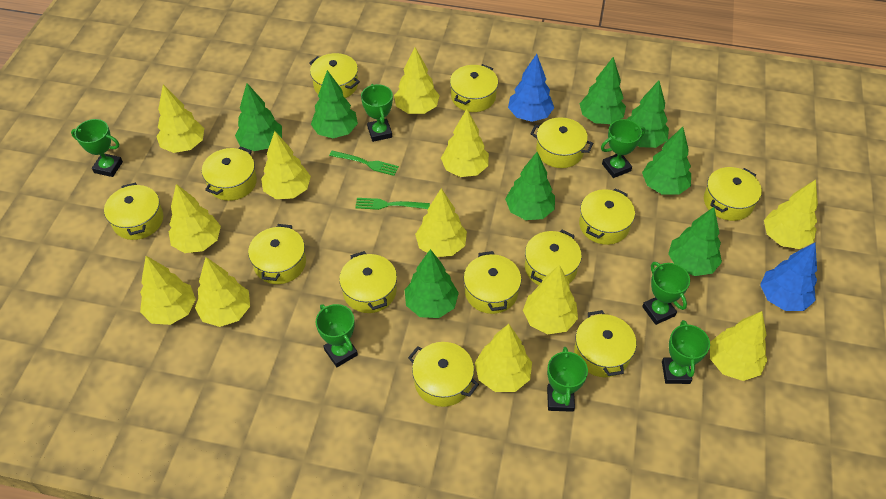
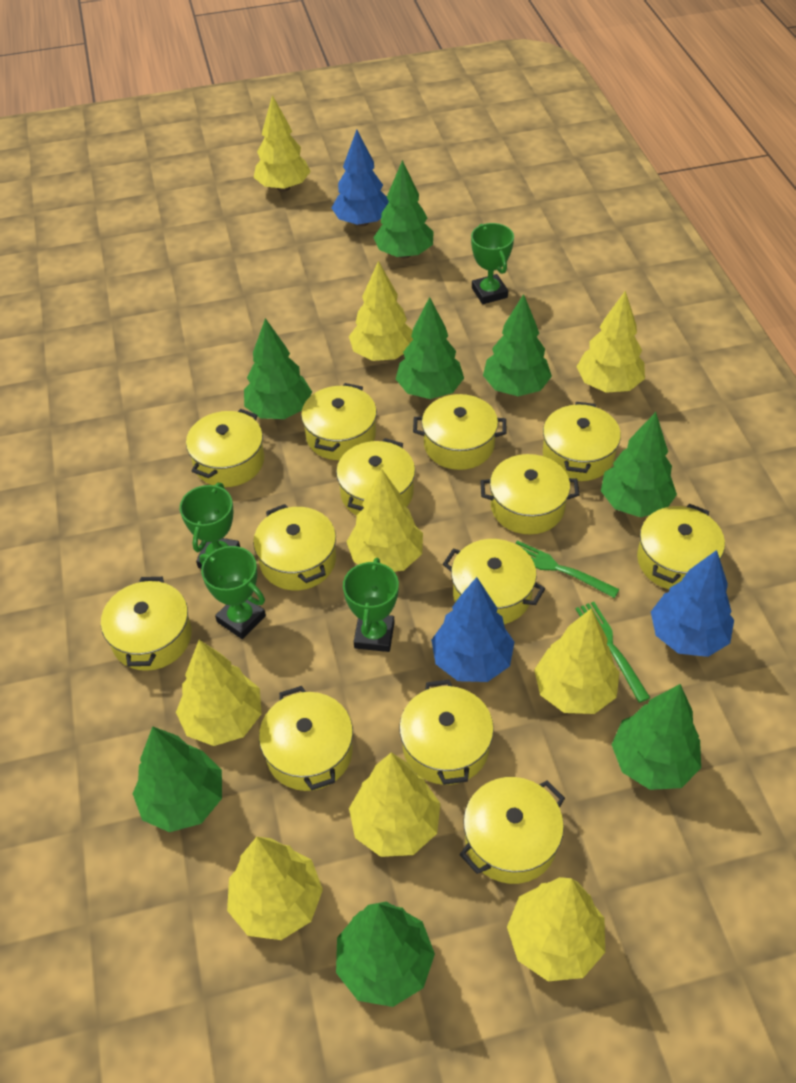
blue tree: [508,54,554,122] [760,243,817,311] = 2 -> [332,130,389,227] [431,577,514,682] [651,550,734,657] = 3
green trophy: [71,119,123,177] [316,304,358,367] [361,84,393,142] [547,347,588,412] [601,119,645,178] [642,262,690,325] [662,320,710,384] = 7 -> [180,483,240,569] [199,546,266,639] [343,558,399,652] [471,223,514,304] = 4
yellow tree: [140,256,196,325] [156,85,204,153] [169,184,221,253] [195,257,250,327] [261,131,311,199] [394,47,440,114] [415,188,467,257] [441,109,489,177] [475,324,532,392] [523,265,578,334] [710,311,767,381] [764,180,818,249] = 12 -> [176,640,262,746] [227,837,323,940] [254,95,311,192] [347,469,423,572] [349,261,413,361] [349,752,441,857] [507,877,605,981] [534,608,620,714] [577,291,645,393] = 9

